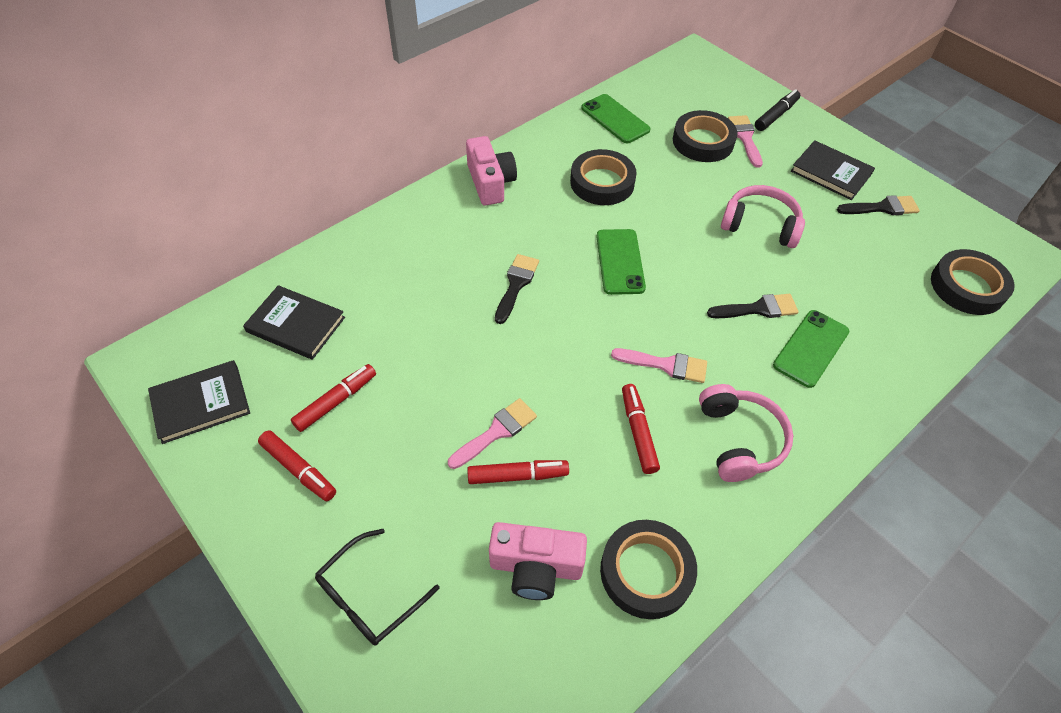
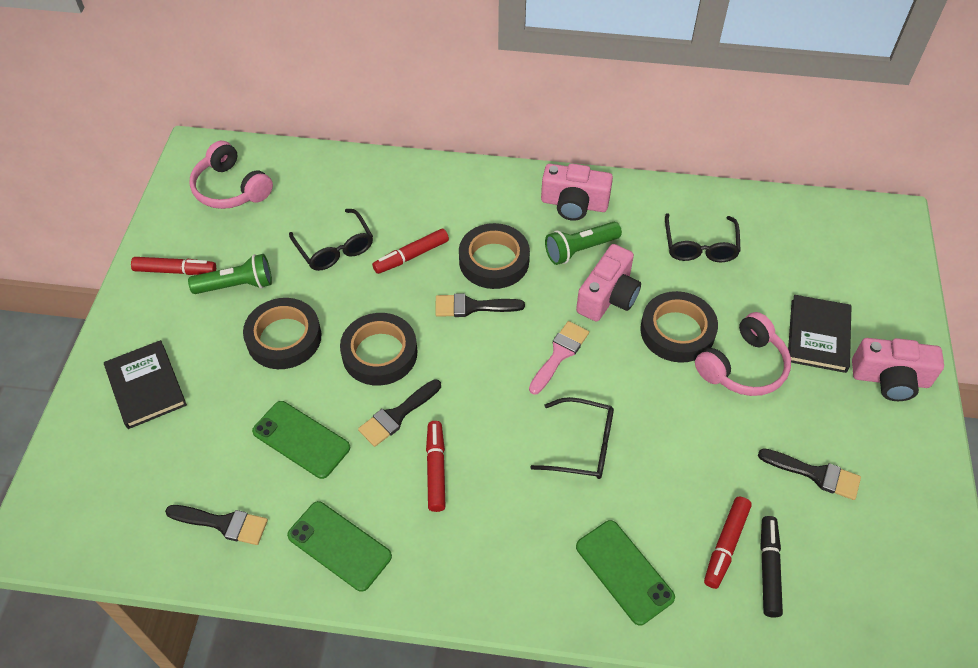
black book: [148,360,250,444] [243,285,345,360] [791,140,875,200] = 3 -> [104,340,187,429] [788,295,852,373] = 2
black brush: [495,254,539,324] [707,294,798,318] [837,195,920,215] = 3 -> [165,505,268,545] [358,379,441,447] [435,293,525,317] [758,448,861,500] = 4
black glasses: [315,529,440,646] = 1 -> [289,209,373,271] [530,397,614,479] [665,213,741,262] = 3
green flashlight: none = 0 -> [188,254,272,294] [545,222,622,265] = 2
pink brush: [448,398,537,469] [611,348,707,383] [728,115,763,168] = 3 -> [529,321,589,395] = 1
pink camera: [466,136,517,206] [489,522,587,600] = 2 -> [541,163,613,221] [576,244,641,322] [852,338,944,401] = 3

